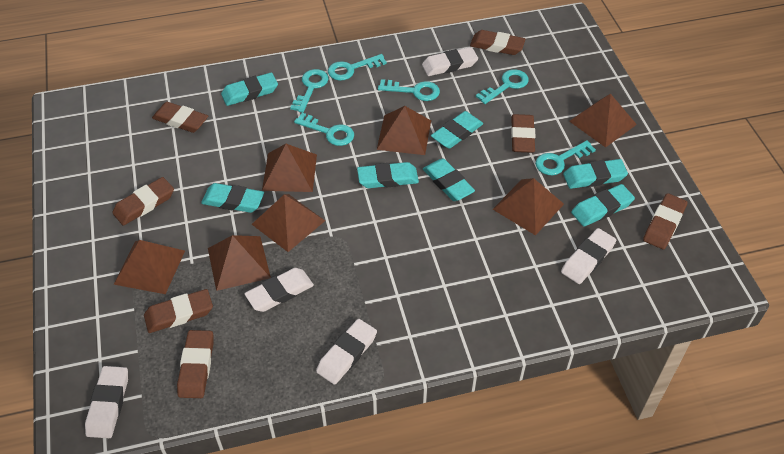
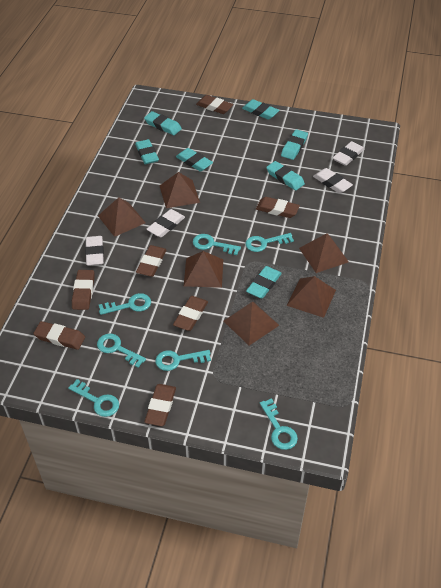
brown pyramid: [114,240,185,294] [208,235,271,291] [252,194,325,252] [262,144,317,192] [377,106,431,155] [493,178,564,235] [569,94,637,148] = 7 -> [98,197,146,237] [160,172,200,208] [184,251,223,288] [224,302,279,346] [287,276,336,318] [299,233,349,273] = 6
turquoise key: [290,69,329,113] [294,113,354,146] [328,54,387,81] [378,79,440,101] [476,69,529,104] [535,140,596,175] = 6 -> [68,379,119,417] [97,333,146,368] [99,293,151,315] [155,350,211,371] [193,234,241,255] [245,233,294,252] [260,398,298,450] = 7
white eraser: [85,366,128,438] [245,268,314,312] [316,319,377,385] [422,47,478,76] [561,228,616,284] = 5 -> [85,236,104,266] [146,209,185,237] [313,168,353,193] [333,141,364,166] = 4

